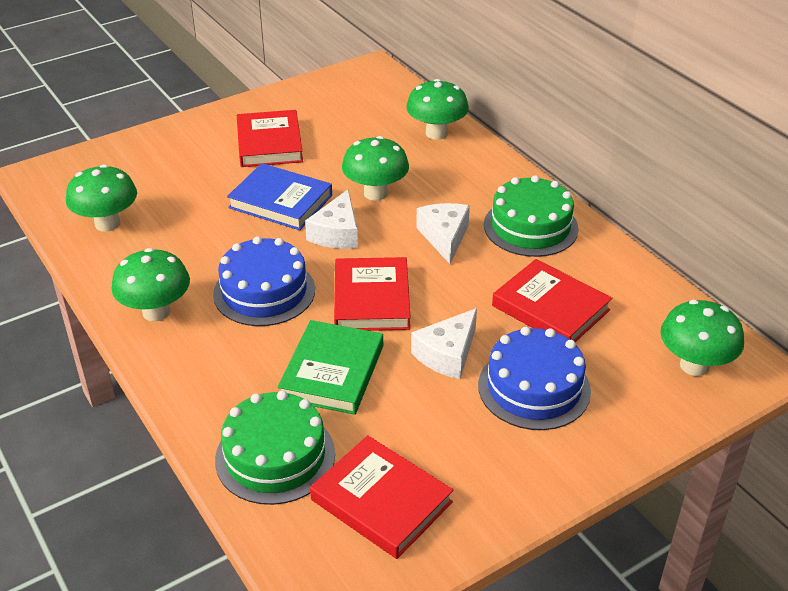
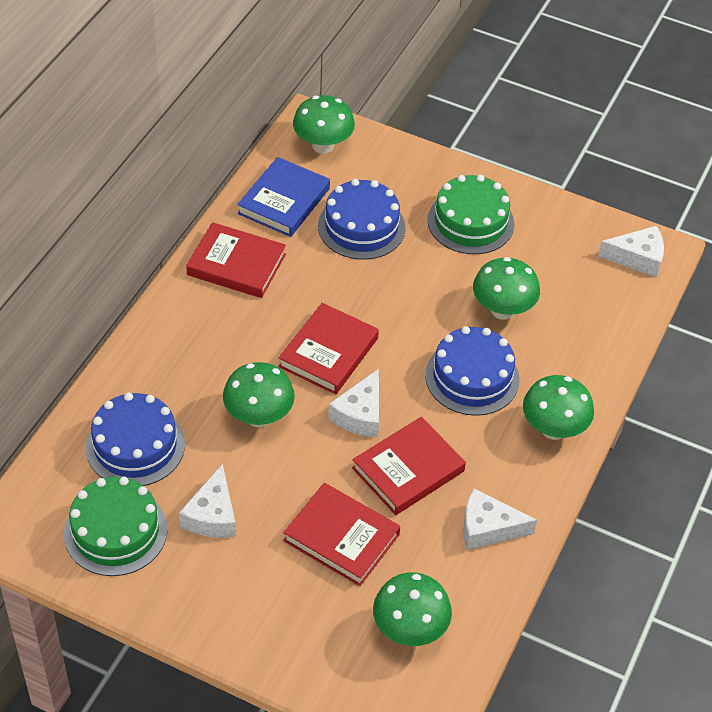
blue cake: [213,236,315,326] [478,327,591,430] = 2 -> [86,392,185,486] [318,179,405,260] [425,326,519,416] = 3
green book: [278,320,383,415] = 1 -> none = 0
white cheese: [305,190,358,249] [411,308,477,379] [416,203,470,264] = 3 -> [179,464,236,538] [328,369,379,437] [463,489,537,550] [598,226,664,278] = 4

